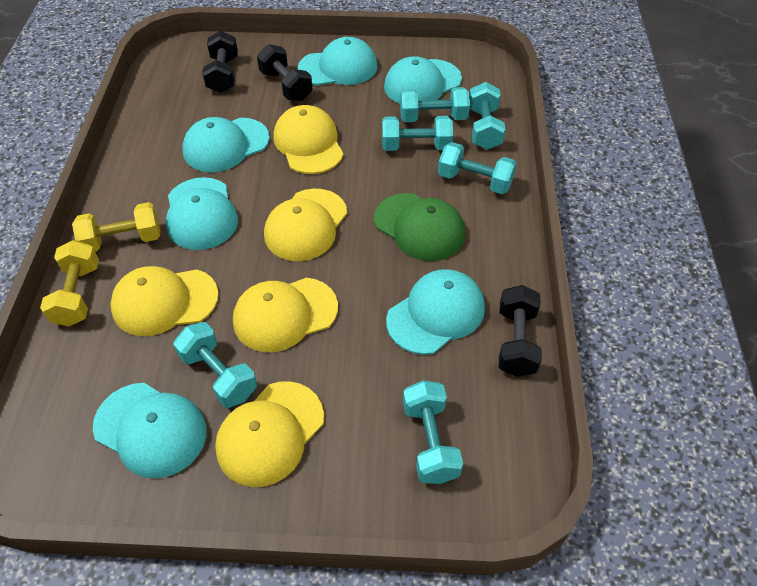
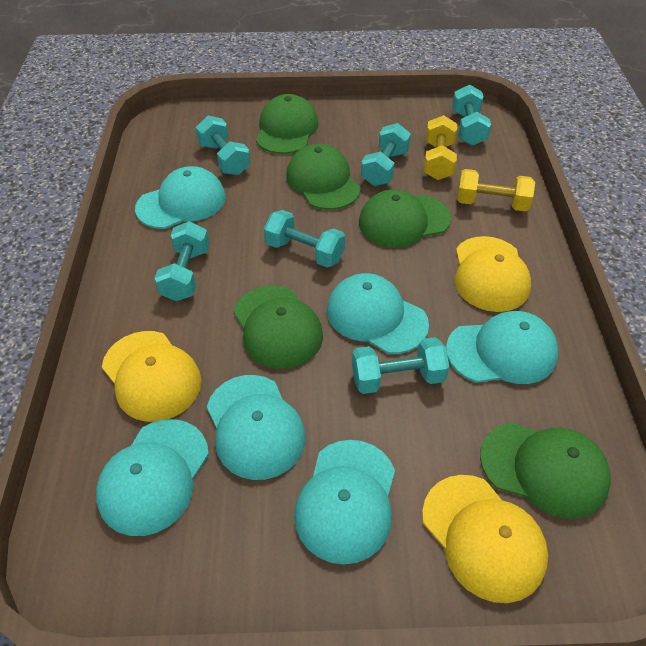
black dumbbell: [202,31,238,93] [257,44,313,101] [499,285,542,377] = 3 -> none = 0
green cap: [374,193,465,261] = 1 -> [233,285,323,369] [256,94,319,154] [286,144,361,210] [359,189,451,248] [480,422,611,519] = 5
yellow cap: [110,266,219,336] [215,381,324,487] [233,278,338,352] [264,189,347,261] [273,105,344,174] = 5 -> [102,331,202,422] [422,475,548,603] [455,236,531,312] = 3

